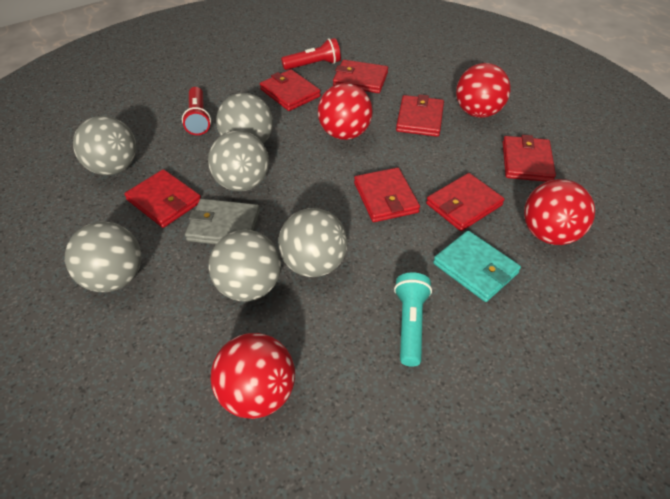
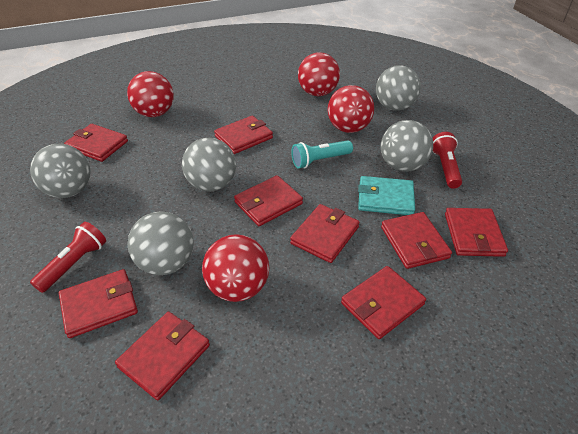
grey ball: [65,221,141,292] [73,116,136,175] [208,130,269,191] [209,230,281,301] [216,93,273,144] [278,208,348,277] = 6 -> [30,144,91,198] [127,211,194,275] [182,138,236,192] [376,65,421,111] [381,120,433,172] = 5
grey wallet: [185,199,260,244] = 1 -> none = 0
red wallet: [124,169,201,228] [260,69,321,111] [333,60,388,93] [354,167,420,222] [396,94,444,137] [426,173,505,231] [503,135,556,182] = 7 -> [59,269,138,338] [64,124,128,162] [115,312,210,400] [214,116,273,154] [234,175,303,226] [290,204,360,263] [341,266,426,339] [381,212,452,269] [445,208,508,257] = 9

